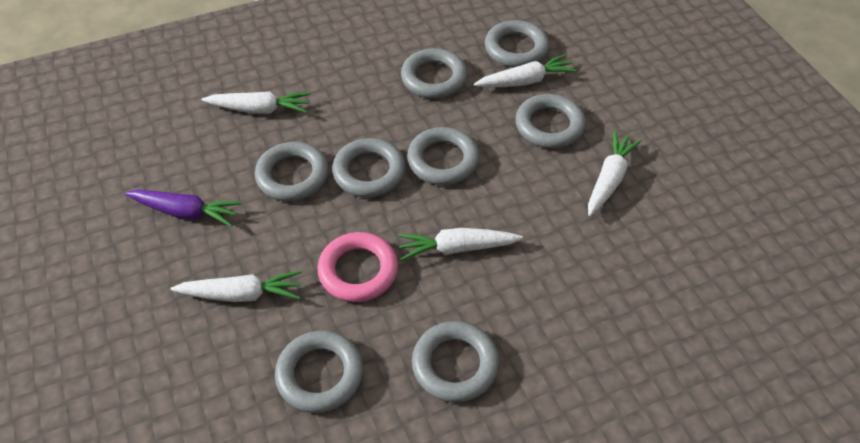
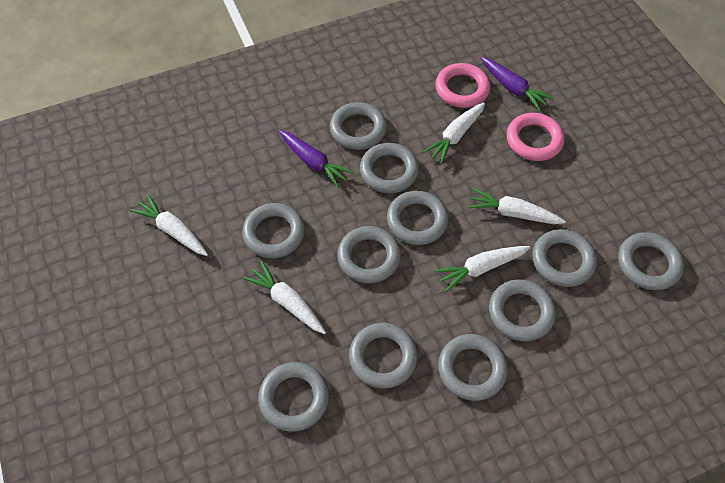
grey ring: [255,142,329,201] [275,331,363,413] [332,138,406,197] [401,48,467,98] [407,127,479,185] [412,321,499,403] [485,20,549,67] [515,94,586,148] = 8 -> [242,203,305,258] [258,362,329,432] [330,102,387,150] [337,226,401,283] [349,323,418,389] [360,143,419,193] [387,191,448,245] [438,334,508,401] [489,279,556,341] [532,229,597,287] [618,232,684,290] = 11
pink ring: [317,232,398,302] = 1 -> [435,63,491,108] [507,113,565,161] = 2
purple carrot: [125,189,242,227] = 1 -> [279,130,354,188] [481,57,554,111] = 2

